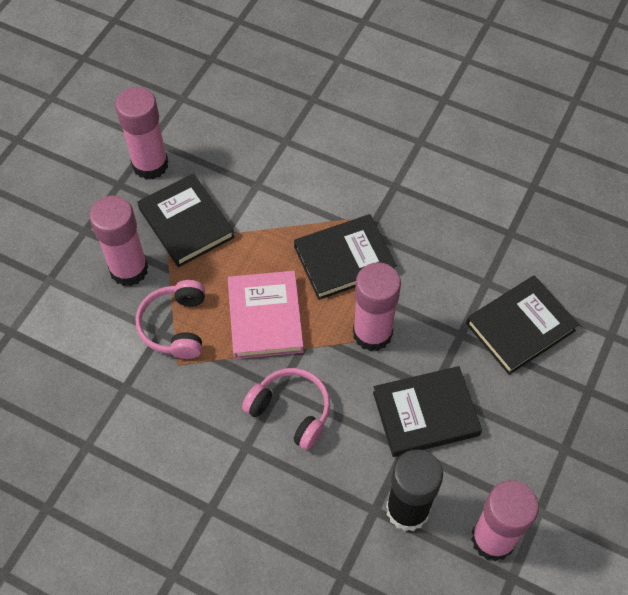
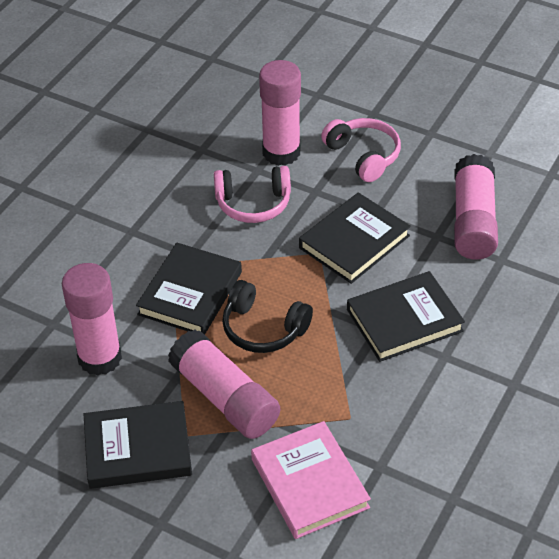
black glue stick: [386,449,443,531] = 1 -> none = 0
black headphones: none = 0 -> [222,280,313,353] = 1

